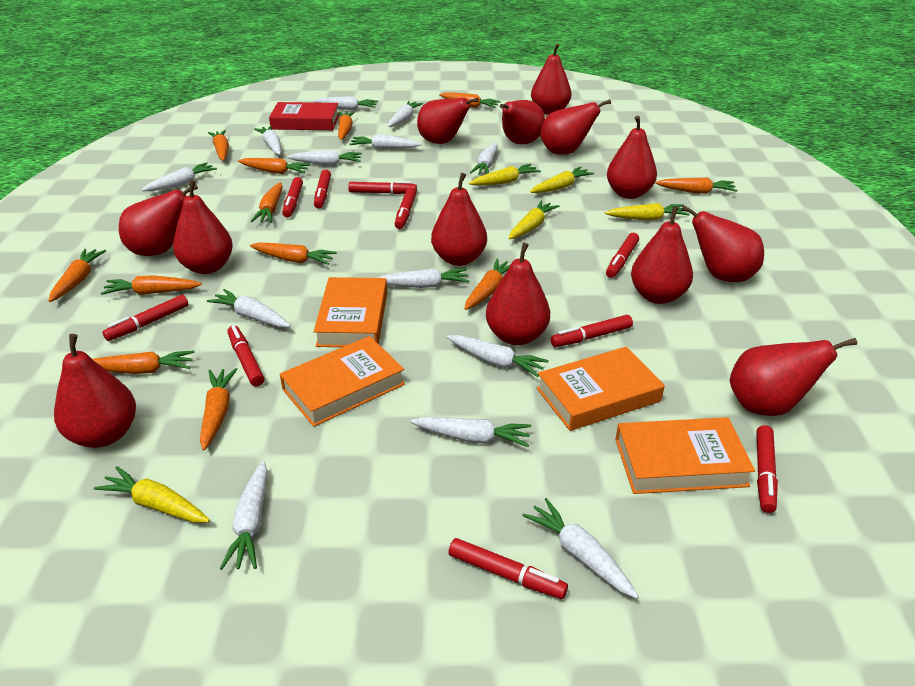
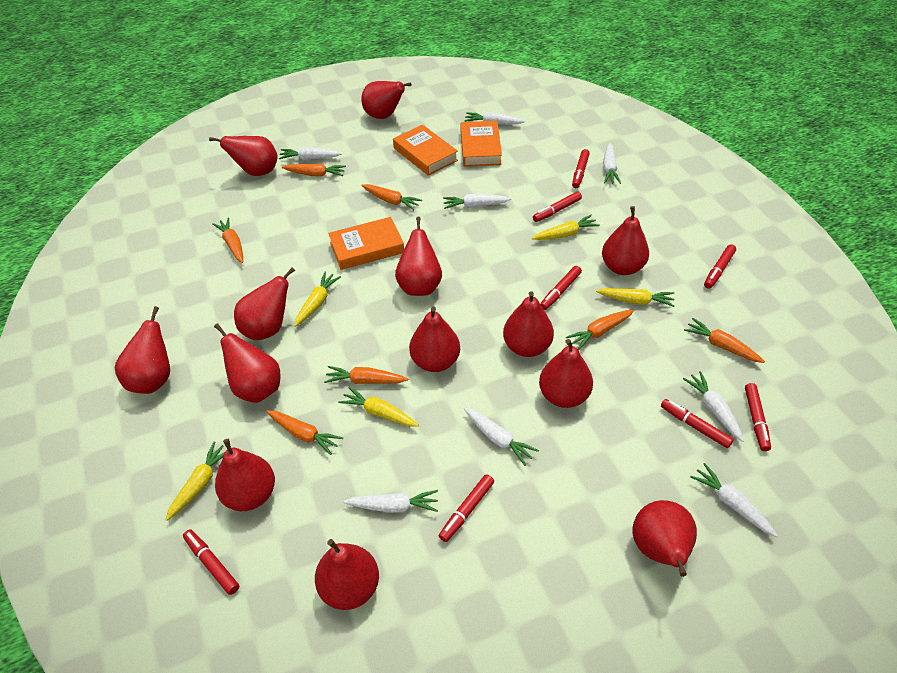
orange book: [280,336,405,427] [313,277,387,347] [537,346,665,431] [615,417,755,494] = 4 -> [328,217,404,270] [393,125,458,176] [460,121,502,167] = 3
orange carrot: [49,249,106,302] [93,351,195,374] [101,275,202,295] [200,368,237,450] [208,130,229,161] [238,158,311,174] [250,182,283,223] [250,243,337,265] [338,111,355,140] [439,92,501,108] [464,258,510,310] [655,178,737,194] = 12 -> [212,218,243,263] [266,410,343,455] [282,164,346,177] [324,366,408,384] [361,184,422,210] [566,309,634,350] [684,318,765,363] = 7
red book: [269,102,339,130] = 1 -> none = 0
red marker: [103,295,188,341] [227,325,265,387] [282,177,303,217] [314,169,331,209] [348,181,417,194] [395,187,416,229] [449,538,568,599] [551,315,633,347] [606,233,639,278] [756,425,778,513] = 10 -> [183,529,239,595] [439,474,494,542] [533,192,582,222] [540,266,582,310] [572,149,590,188] [661,399,734,448] [704,244,736,289] [745,383,771,451] = 8
white carrot: [141,162,217,191] [207,289,291,327] [220,461,268,570] [254,126,281,155] [287,150,362,165] [314,96,378,110] [349,134,422,149] [378,268,469,288] [388,101,423,127] [411,417,531,447] [447,335,549,377] [470,143,498,175] [522,498,639,599] = 13 -> [279,147,342,160] [343,490,438,513] [443,194,511,209] [464,112,525,124] [464,407,539,466] [603,143,621,184] [683,371,744,442] [690,463,778,537] = 8

